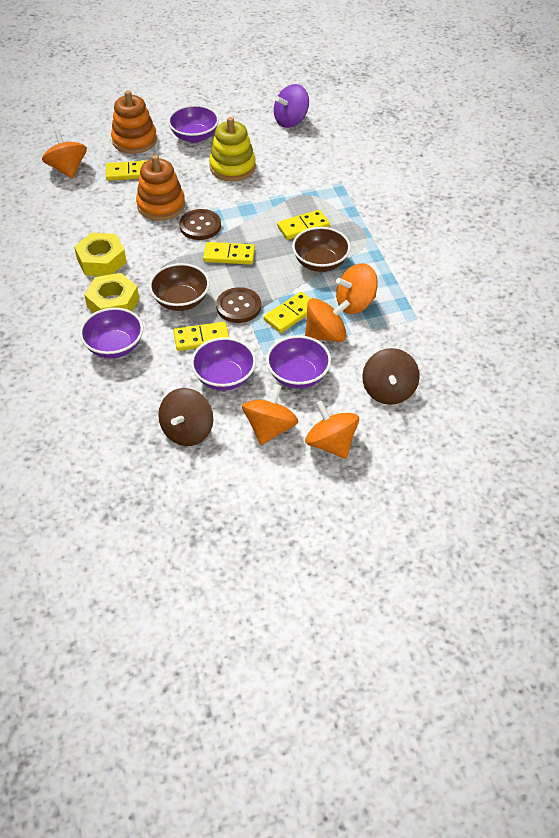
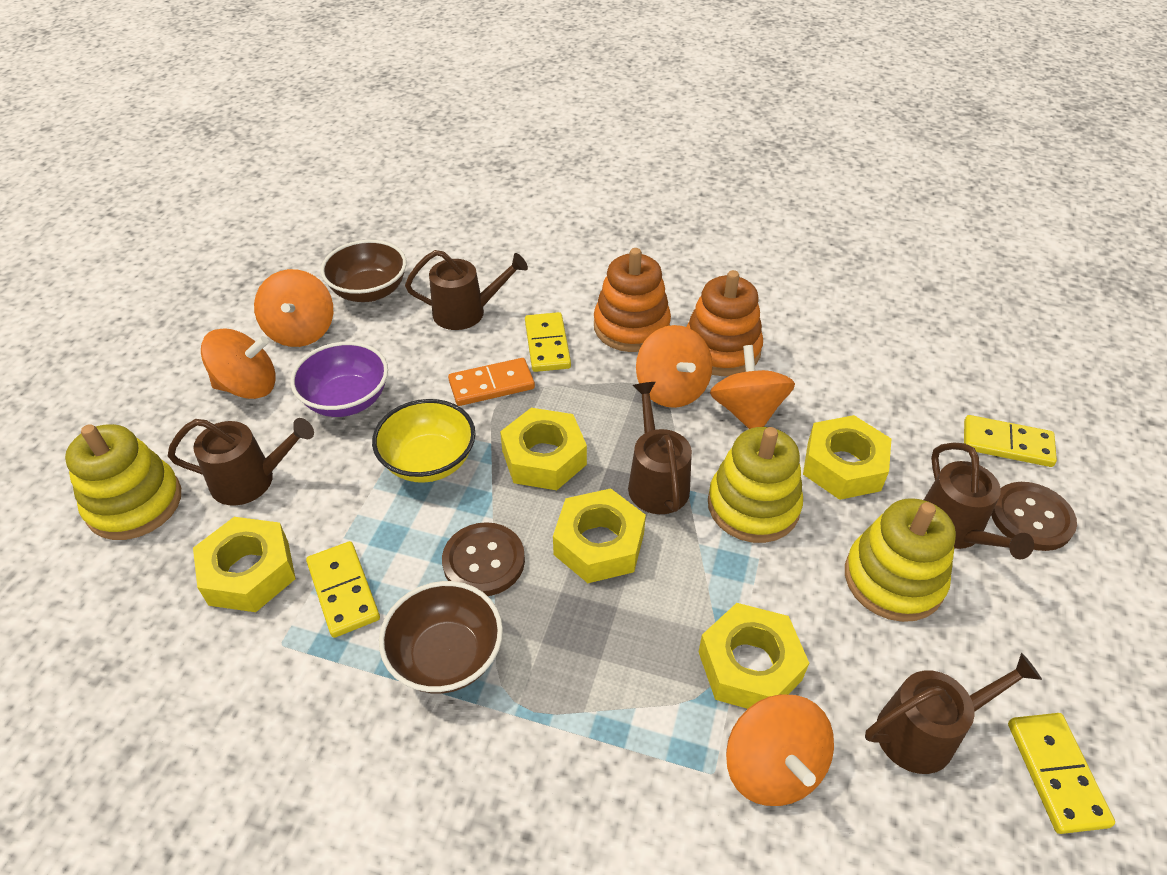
brown spinning top: [158,388,213,446] [362,348,420,405] = 2 -> none = 0
brown watering can: none = 0 -> [168,418,314,506] [405,250,528,330] [628,382,692,514] [865,653,1042,774] [924,442,1034,559] = 5
orange domino: none = 0 -> [448,358,535,406] = 1
purple bowl: [80,307,143,359] [168,105,219,143] [191,337,256,391] [266,335,331,389] = 4 -> [290,342,388,417] = 1
purple spinning top: [274,84,309,128] = 1 -> none = 0
yellow bowl: none = 0 -> [372,399,476,483] = 1
yellow domino: [106,160,148,181] [173,322,229,351] [203,242,255,265] [264,292,311,333] [277,210,330,240] = 5 -> [306,541,380,638] [525,312,571,372] [964,415,1057,467] [1008,713,1115,834] = 4
yellow nut: [74,233,127,276] [84,273,139,313] = 2 -> [193,517,296,612] [500,408,587,490] [553,488,646,583] [699,603,809,709] [803,415,891,500] = 5
yellow stacking toy: [209,117,256,181] = 1 -> [65,424,181,540] [708,427,803,543] [845,498,956,622] = 3

